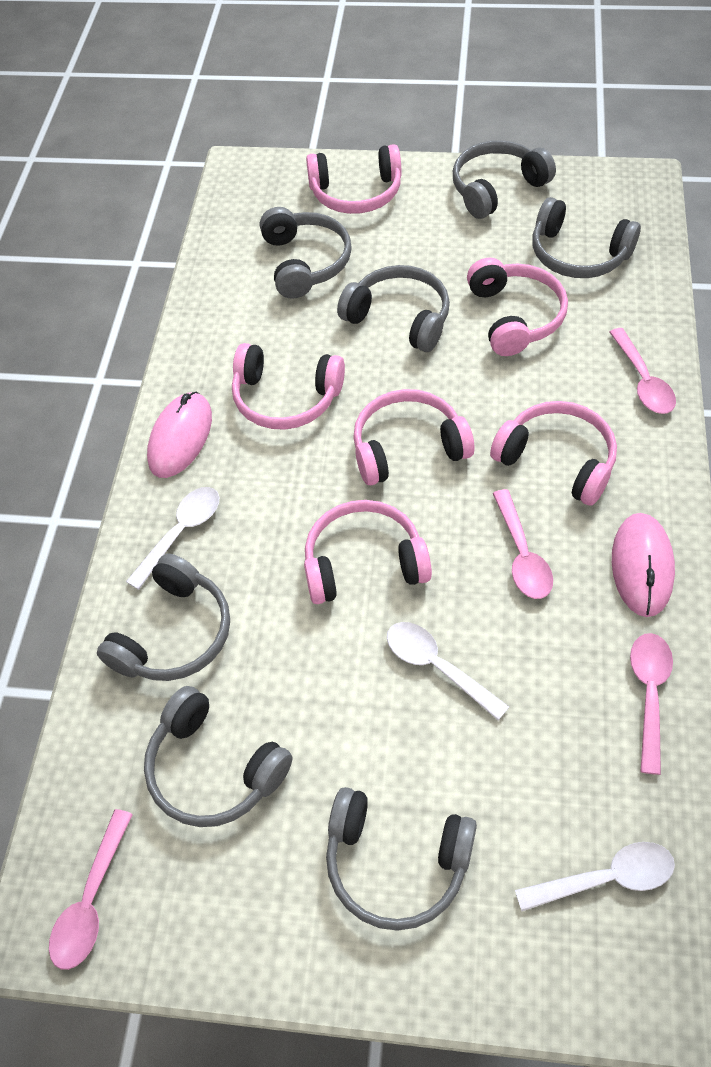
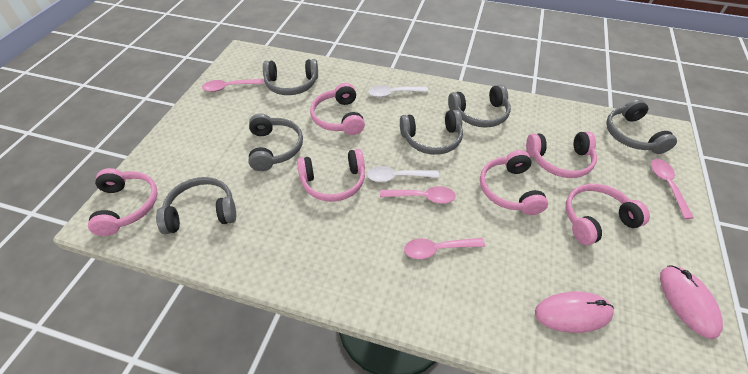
grey headphones: [97,553,230,681] [144,686,292,827] [260,207,352,299] [326,787,477,931] [337,265,450,352] [453,140,556,219] [532,197,641,278] = 7 -> [156,177,236,234] [248,113,303,171] [263,59,318,95] [400,110,463,155] [448,85,511,128] [606,99,677,154] = 6
white spoon: [126,487,219,590] [387,622,509,720] [515,842,675,911] = 3 -> [367,166,439,182] [368,85,428,97] = 2

